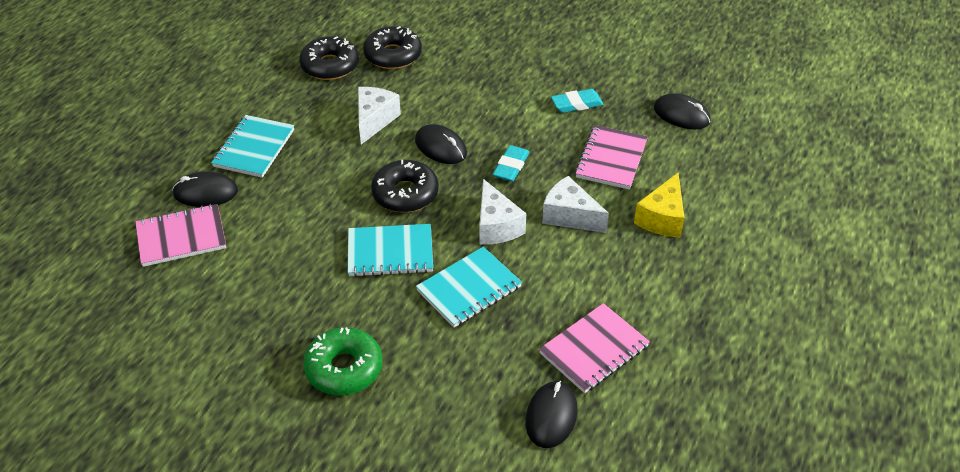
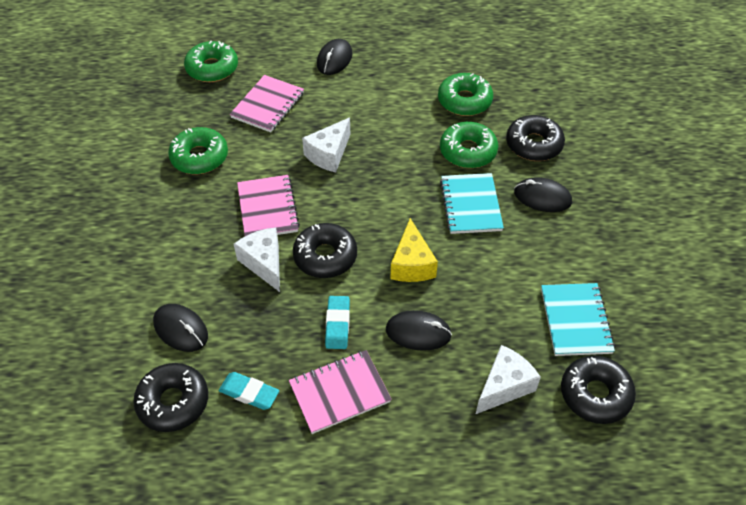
black donut: [299,36,359,80] [363,26,422,69] [371,160,439,212] = 3 -> [133,363,208,432] [293,223,357,278] [506,115,565,161] [561,356,636,424] = 4
green donut: [304,327,383,396] = 1 -> [168,127,228,174] [184,41,238,82] [438,73,493,116] [440,122,498,168] = 4
turquoise notebook: [211,115,294,178] [348,224,433,277] [416,247,522,328] = 3 -> [440,173,504,234] [541,283,615,356] = 2

